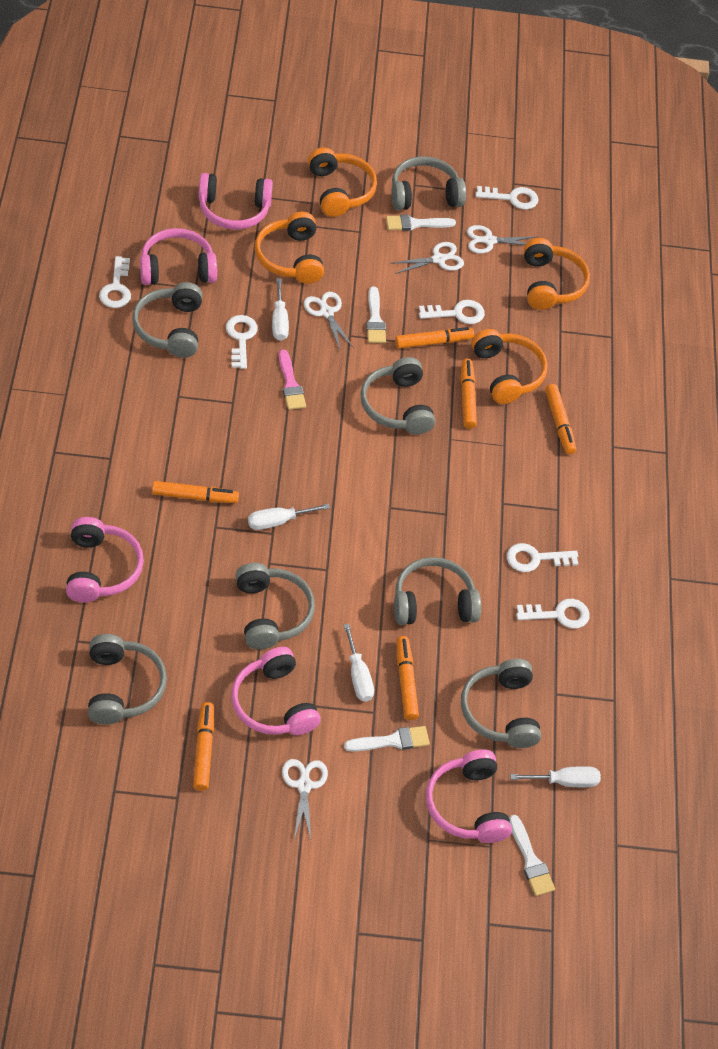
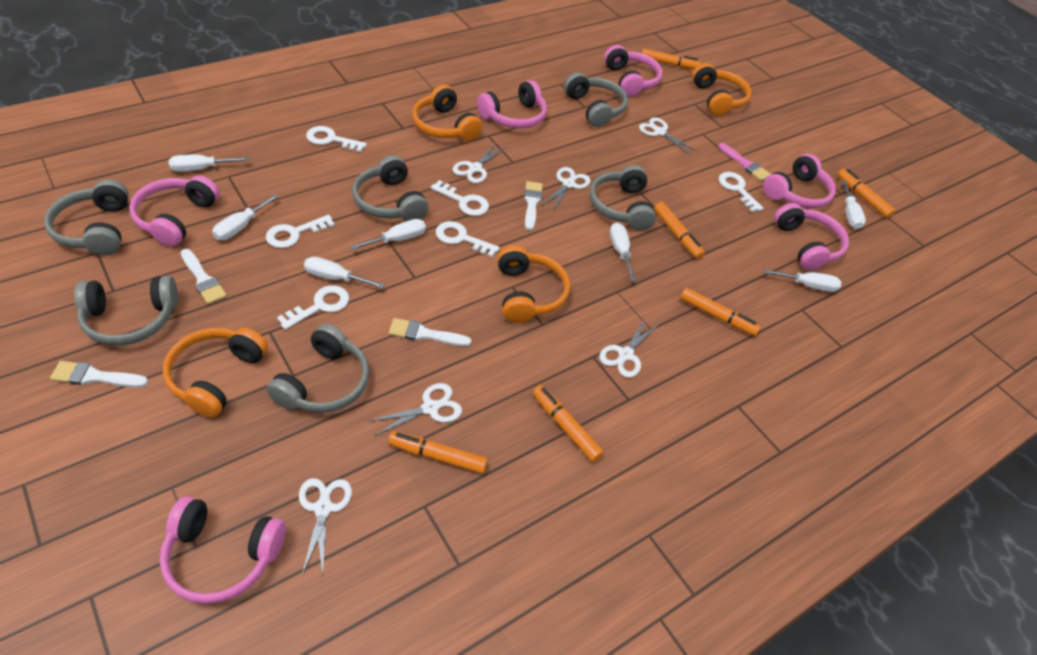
grey headphones: [88,634,167,725] [132,282,203,358] [235,563,315,649] [360,357,435,434] [391,156,466,210] [394,557,481,625] [461,659,541,748] = 7 -> [44,179,129,255] [74,275,178,345] [266,324,369,413] [352,155,429,221] [564,73,628,127] [590,165,656,230] = 6
pink headphones: [66,517,144,603] [140,228,217,285] [198,173,273,229] [231,647,321,735] [426,750,512,843] = 5 -> [129,175,219,247] [159,496,286,604] [477,80,547,129] [604,45,663,97] [763,154,836,208] [774,203,849,270] = 6
white scissors: [282,759,328,840] [304,292,354,349] [392,242,464,274] [467,225,536,254] = 4 -> [299,478,352,575] [369,383,462,436] [453,143,506,183] [543,167,591,212] [599,318,659,378] [639,117,697,155] = 6
white screwdriver: [248,504,330,530] [272,278,289,341] [344,624,374,702] [510,766,601,787] = 4 -> [169,155,249,172] [212,194,279,240] [304,257,385,289] [350,219,426,250] [610,223,636,281] [764,269,841,292] [842,180,866,229] = 7

